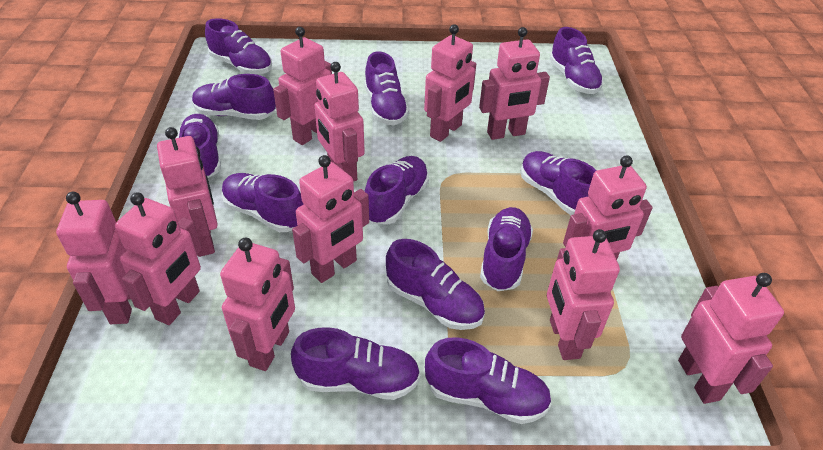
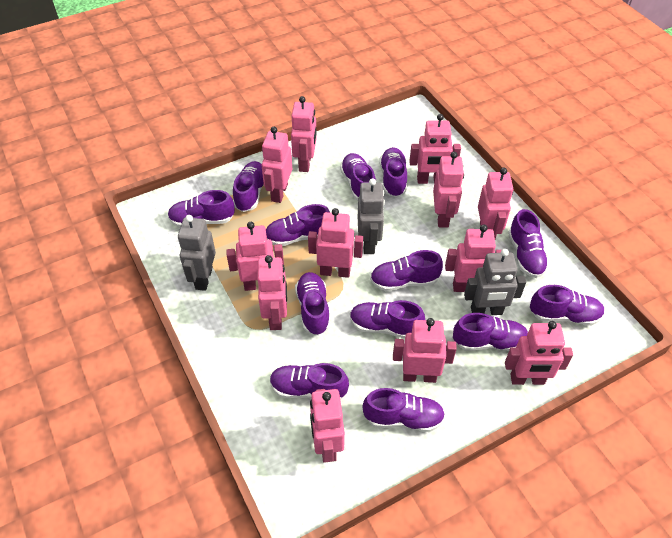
grey robot: none = 0 -> [178,215,216,291] [358,178,385,254] [464,249,526,315] = 3
purple shoe: [178,114,221,178] [192,74,276,120] [205,18,272,75] [221,173,304,232] [291,327,420,400] [364,52,409,125] [365,156,429,225] [386,239,485,330] [425,337,552,424] [480,207,533,291] [520,151,597,215] [550,27,604,94] = 12 -> [168,190,235,227] [233,161,264,212] [266,204,330,246] [270,363,349,400] [295,272,330,335] [340,153,376,200] [350,300,425,338] [363,388,445,432] [370,250,443,291] [380,147,407,197] [453,313,528,351] [508,209,549,278] [530,285,605,326] = 13

